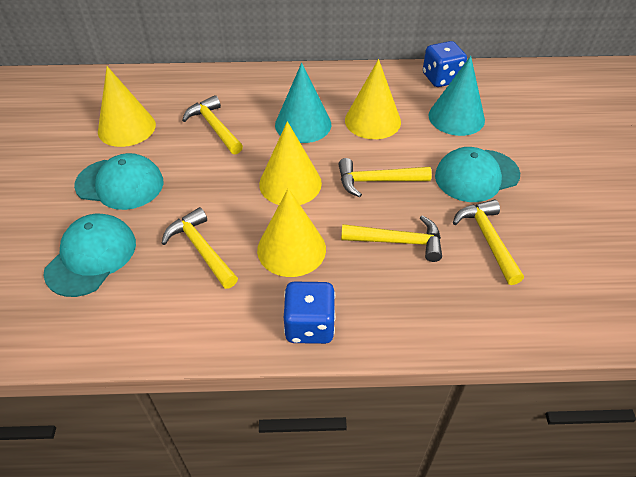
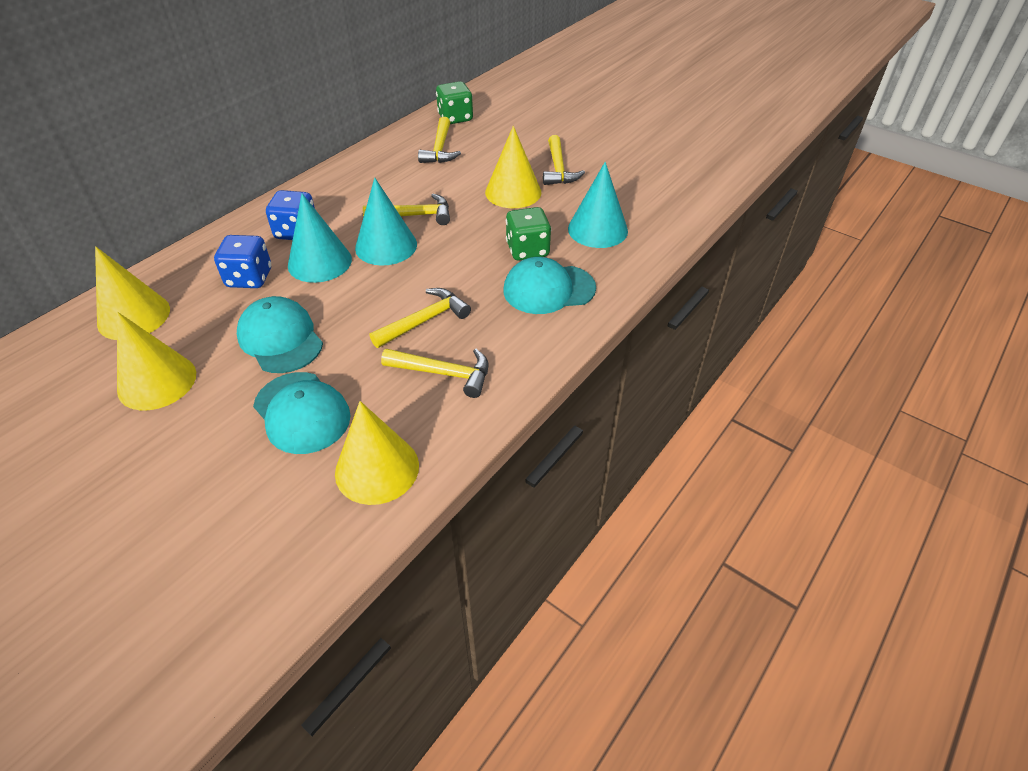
green dice: none = 0 -> [436,81,473,124] [506,207,551,261] = 2
turquoise cone: [275,63,331,143] [429,56,485,136] = 2 -> [288,193,352,283] [355,178,417,266] [568,162,628,248] = 3

